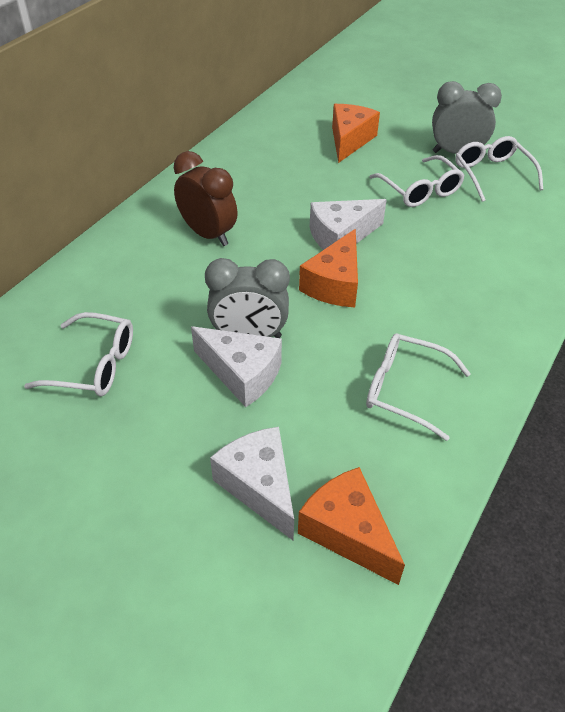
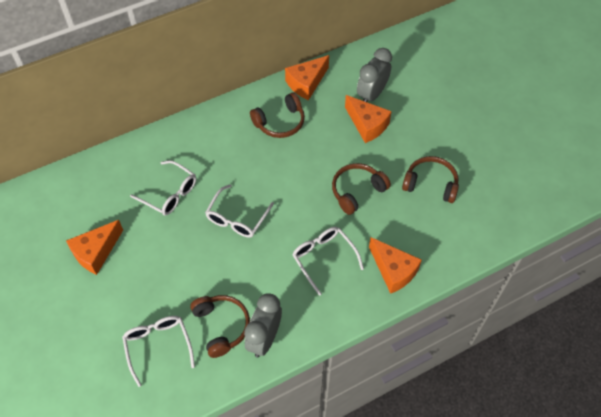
brown clock: [174,151,237,246] = 1 -> none = 0
brown headphones: none = 0 -> [190,295,250,358] [250,92,305,138] [332,163,391,215] [402,156,459,203] = 4
orange cheese: [298,467,405,585] [299,229,358,307] [332,104,380,163] = 3 -> [66,220,123,275] [285,55,329,100] [345,95,392,143] [369,237,422,294] = 4
white cheese: [191,326,282,407] [210,427,294,540] [310,199,387,250] = 3 -> none = 0

